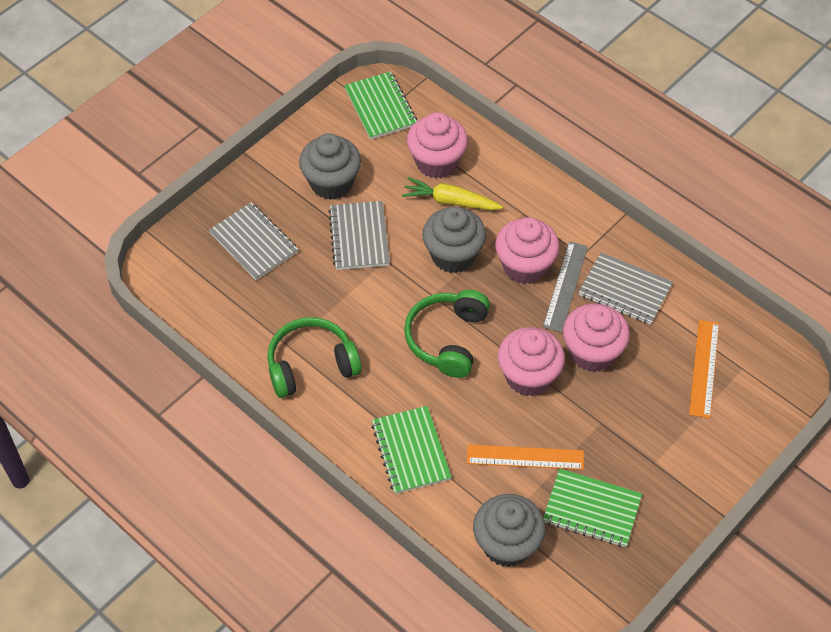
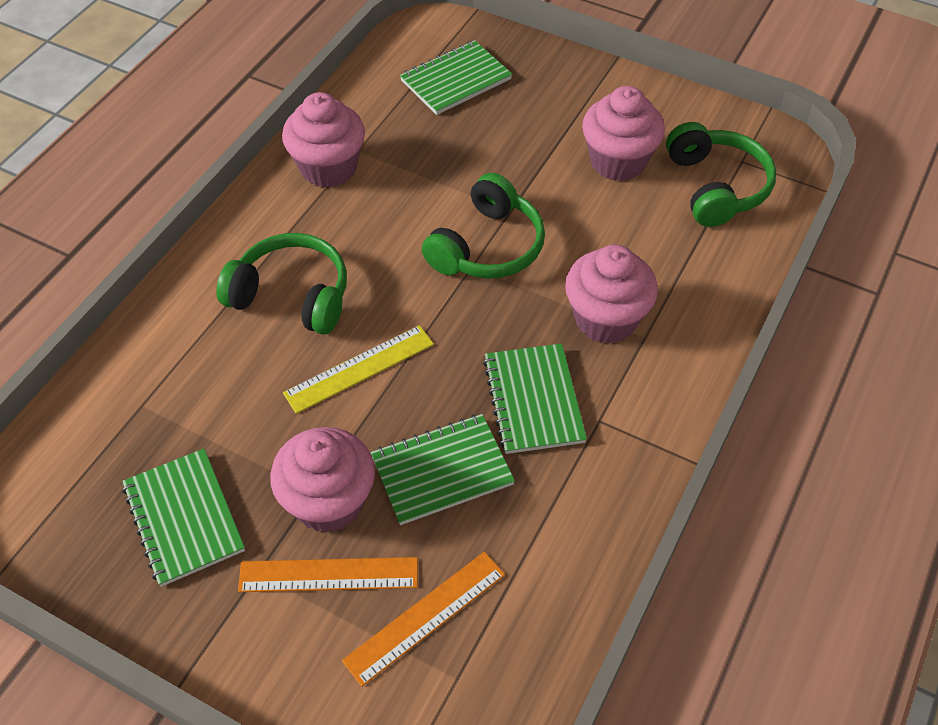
green headphones: [267,317,362,398] [404,290,490,378] = 2 -> [216,233,347,335] [422,173,545,279] [666,122,776,227] = 3
green notebook: [344,71,417,140] [371,406,452,494] [543,468,642,547] = 3 -> [122,449,245,587] [371,414,515,525] [400,40,512,115] [483,343,587,454] = 4
grey cupcake: [299,133,361,200] [422,206,486,273] [473,494,545,567] = 3 -> none = 0
grey notebook: [209,202,298,280] [328,201,390,270] [579,252,673,325] = 3 -> none = 0
grey ruler: [543,242,588,332] = 1 -> none = 0
yellow carrot: [402,177,503,210] = 1 -> none = 0
yellow ruler: none = 0 -> [283,325,434,414] = 1

